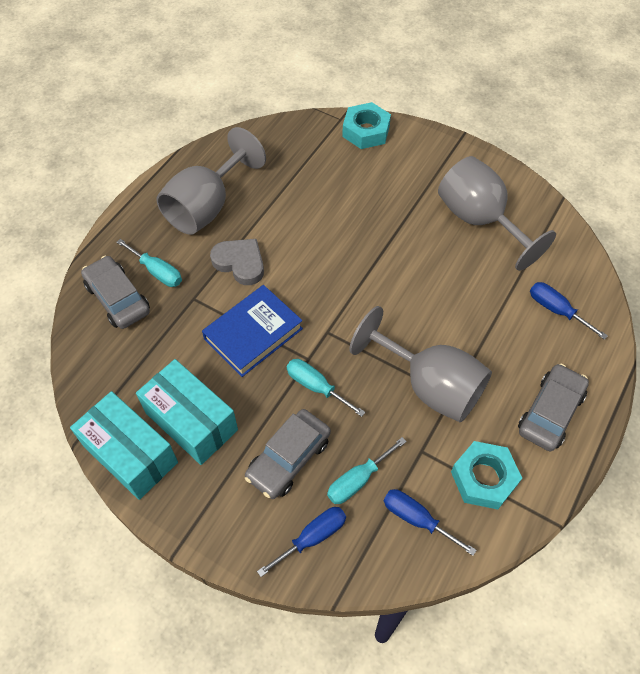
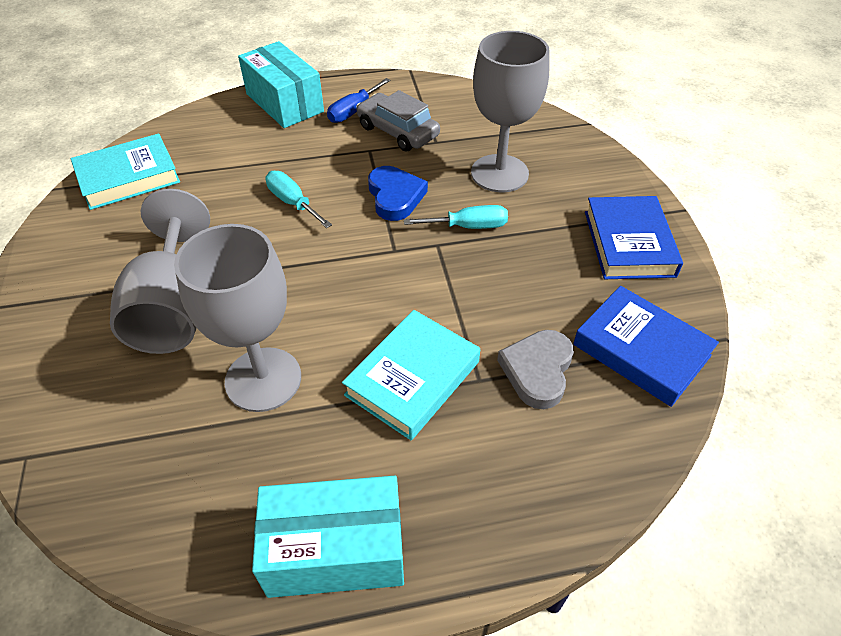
blue book: [202,285,303,377] = 1 -> [573,286,719,407] [585,196,683,279] = 2
blue heart: none = 0 -> [368,166,428,221] = 1
blue screwdriver: [257,507,346,577] [384,489,476,556] [530,282,608,340] = 3 -> [327,78,390,123] = 1
grey car: [81,256,150,329] [245,409,331,499] [518,364,589,451] = 3 -> [356,90,440,152] = 1
turquoise book: none = 0 -> [71,133,180,210] [342,310,480,440] = 2
turquoise nut: [342,102,391,149] [451,441,522,510] = 2 -> none = 0
turquoise screwdriver: [116,239,182,287] [287,359,365,417] [327,437,407,504] = 3 -> [265,171,332,228] [404,205,508,229] = 2

